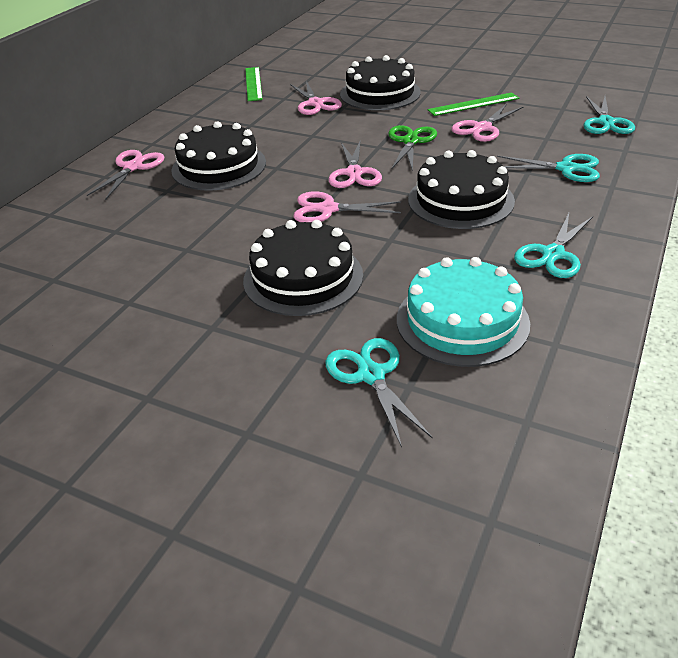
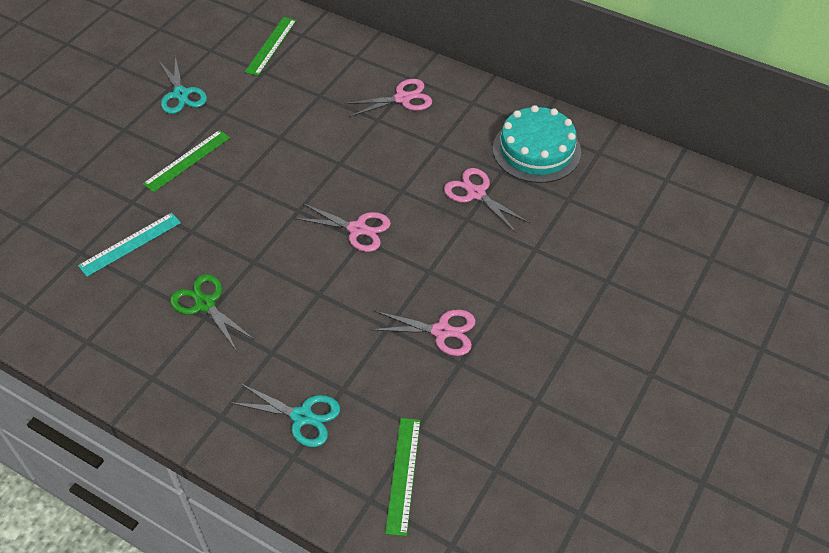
black cake: [171,121,266,191] [243,220,363,316] [340,55,421,110] [408,150,515,229] = 4 -> none = 0
green ruler: [245,67,263,101] [428,92,519,116] = 2 -> [143,130,230,192] [245,17,297,76] [385,418,421,536] = 3
pink scissors: [87,150,164,200] [290,81,342,115] [293,191,401,222] [328,139,382,188] [451,104,523,142] = 5 -> [294,203,391,252] [344,79,432,117] [370,309,476,356] [444,168,530,233] = 4
turquoise ruler: none = 0 -> [78,213,181,277] = 1
turquoise scissors: [325,338,432,448] [497,154,600,182] [514,213,593,278] [583,96,635,134] = 4 -> [158,55,207,114] [229,383,340,447] = 2

